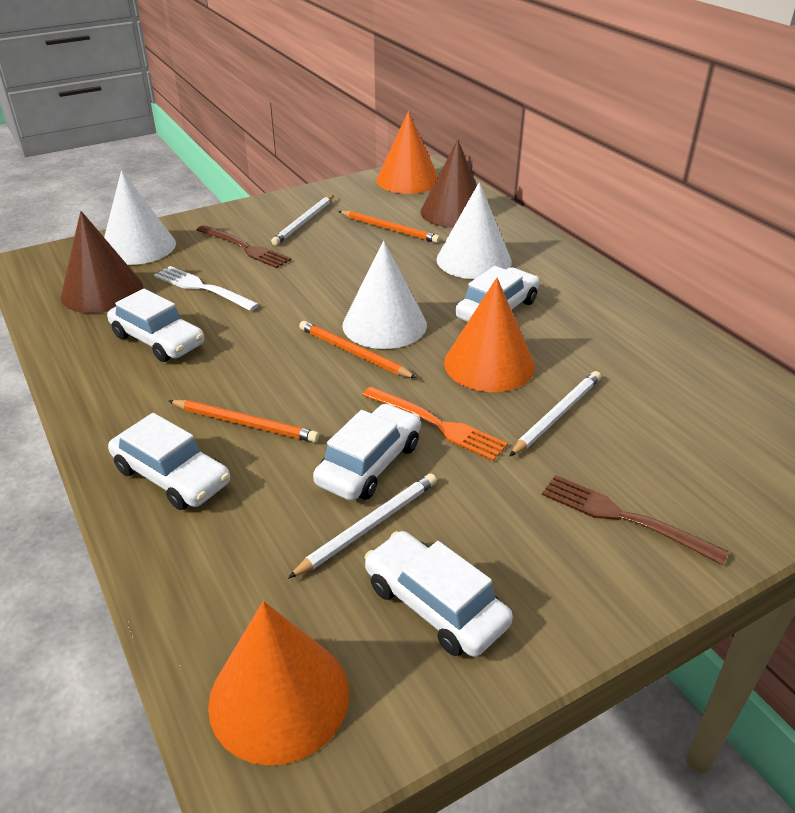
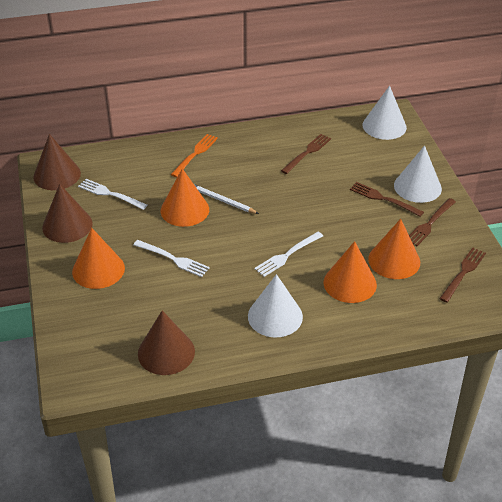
brown cone: [61,211,143,313] [420,139,477,228] = 2 -> [33,134,81,190] [42,184,93,243] [138,310,195,375] = 3
brown fork: [197,225,291,268] [542,475,729,565] = 2 -> [281,134,331,174] [350,182,424,217] [409,198,456,246] [439,248,486,303] = 4
orange cone: [208,601,349,766] [377,111,438,194] [444,278,535,392] = 3 -> [72,228,125,289] [161,168,209,227] [324,241,377,303] [368,219,420,279] = 4
orange pencil: [169,400,319,443] [299,321,416,378] [338,211,440,243] = 3 -> none = 0
white car: [107,289,204,362] [108,413,230,510] [313,403,421,501] [365,531,513,657] [455,266,540,322] = 5 -> none = 0
white fork: [154,266,259,311] = 1 -> [78,179,147,210] [133,240,210,277] [254,232,323,277] = 3
white pencil: [271,195,334,245] [288,473,437,579] [510,371,601,456] = 3 -> [195,185,259,214] = 1

